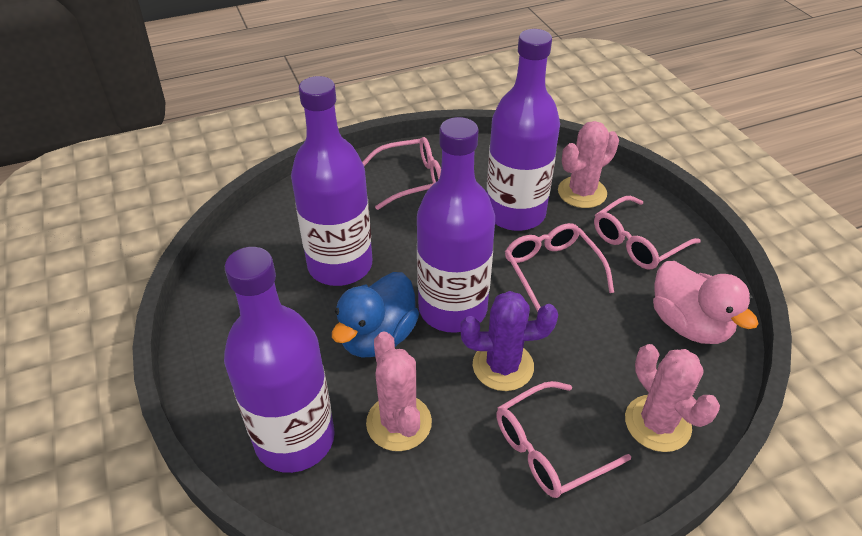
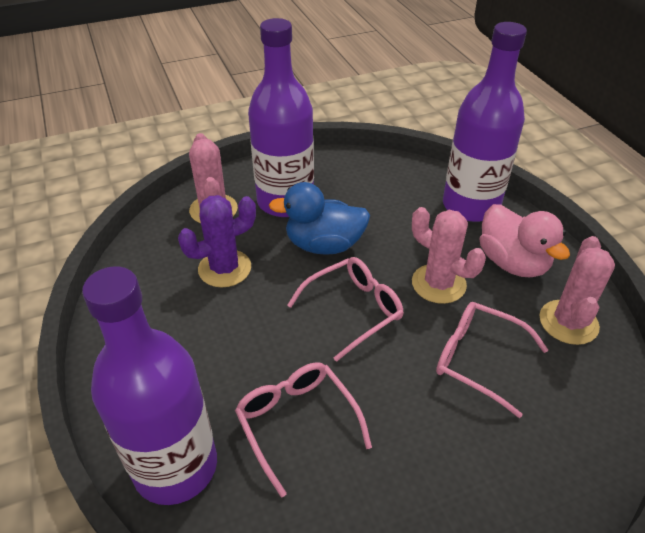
pink glasses: [362,137,441,210] [496,381,631,498] [505,223,614,312] [594,196,700,269] = 4 -> [235,362,372,498] [287,257,404,362] [436,302,548,418] = 3
purple bottle: [224,247,335,473] [291,76,372,286] [417,117,495,333] [487,29,560,231] = 4 -> [82,266,217,505] [248,18,314,217] [443,22,527,222] = 3

